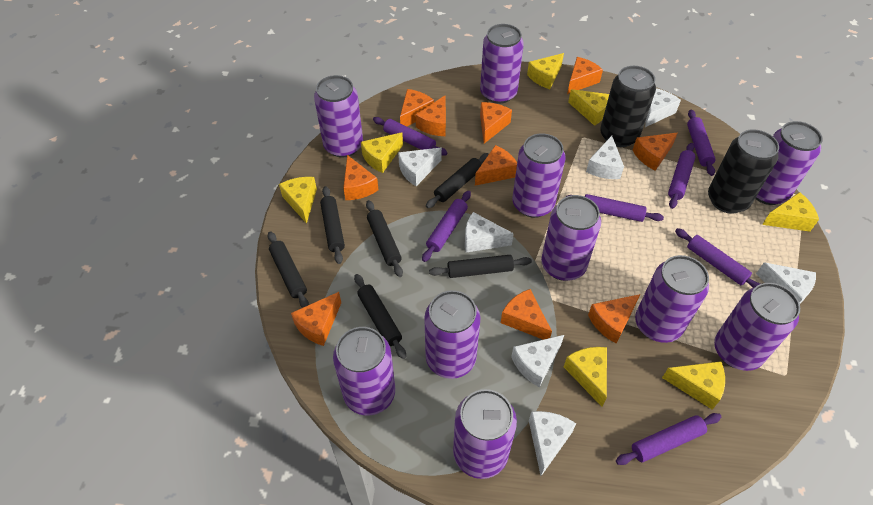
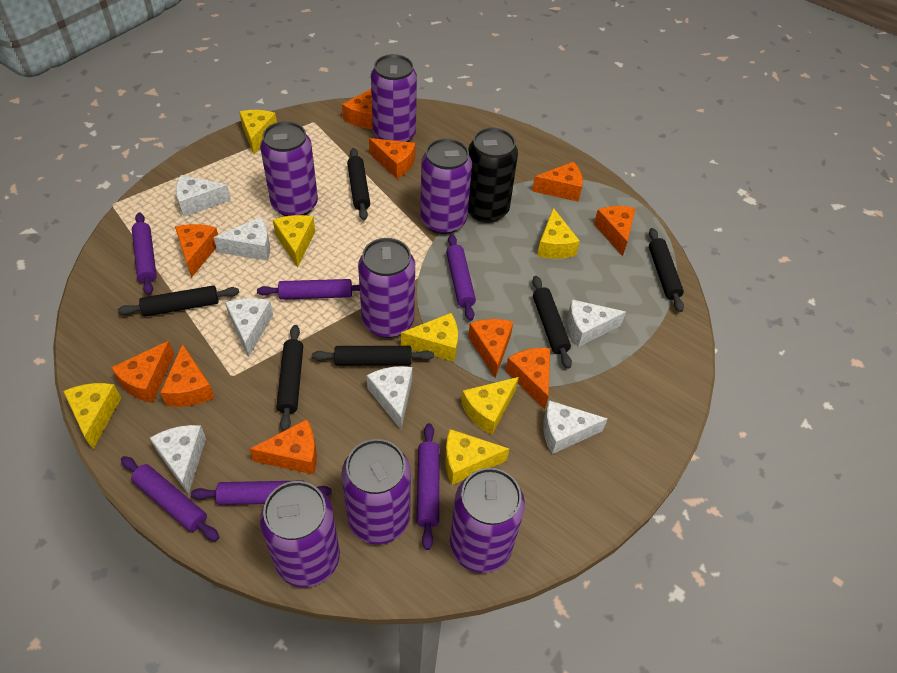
black can: [600,66,656,147] [708,129,779,214] = 2 -> [468,128,518,223] = 1
purple can: [314,75,363,157] [333,327,395,415] [424,290,480,379] [453,389,517,479] [480,24,524,104] [512,133,566,218] [541,195,601,281] [635,255,709,343] [714,283,800,371] [755,121,823,205] = 10 -> [260,121,318,216] [260,481,340,587] [341,439,411,544] [358,238,415,338] [371,54,417,142] [420,138,472,234] [450,468,525,573] = 7
purple rolling pin: [373,117,448,156] [422,191,471,262] [566,194,664,222] [616,413,721,465] [668,143,696,209] [675,228,760,288] [687,110,716,176] = 7 -> [121,456,219,541] [132,212,157,295] [191,480,332,505] [257,279,360,300] [417,423,440,550] [446,234,476,321] = 6

